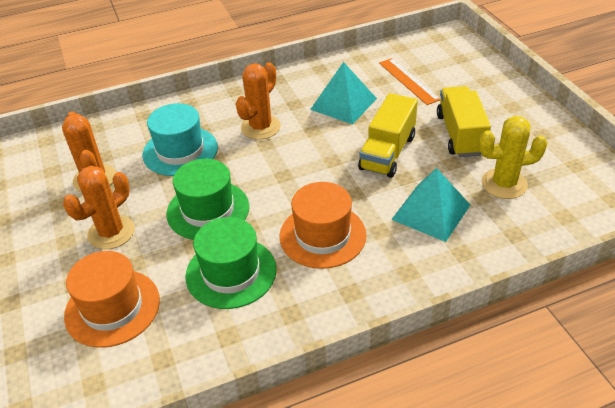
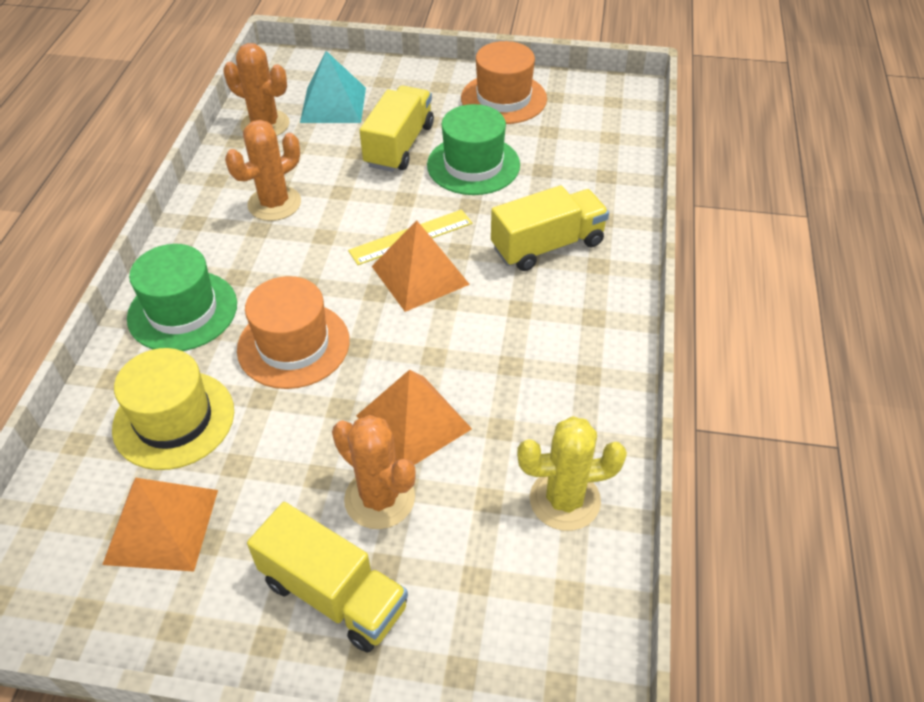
orange pyramid: none = 0 -> [102,478,218,572] [356,370,472,465] [372,220,470,312] = 3
orange ruler: [379,58,441,105] = 1 -> none = 0
turquoise hat: [143,103,218,176] = 1 -> none = 0
turquoise pyramid: [310,62,377,124] [391,168,470,242] = 2 -> [300,51,366,123] = 1
yellow hat: none = 0 -> [112,348,234,470] = 1
yellow ruler: none = 0 -> [348,209,472,265] = 1
yellow truck: [358,93,418,178] [437,86,491,157] = 2 -> [247,502,408,652] [359,86,434,172] [491,185,609,271] = 3

